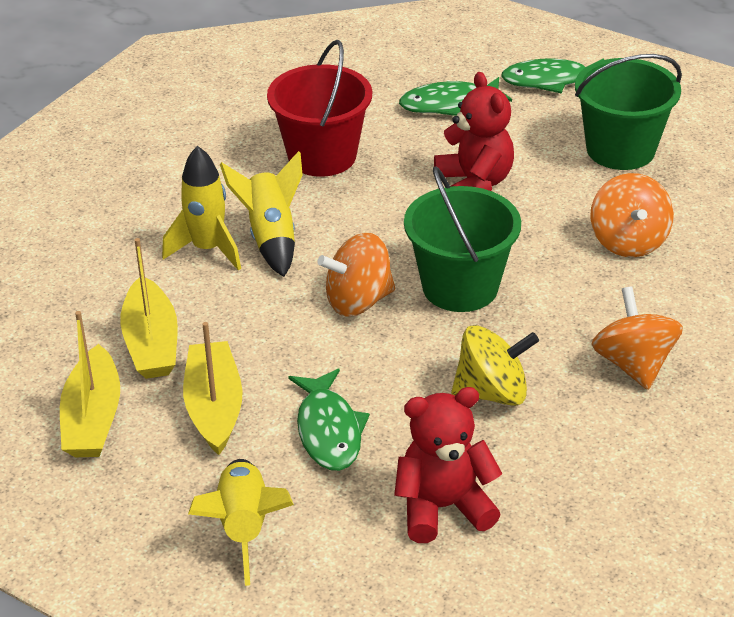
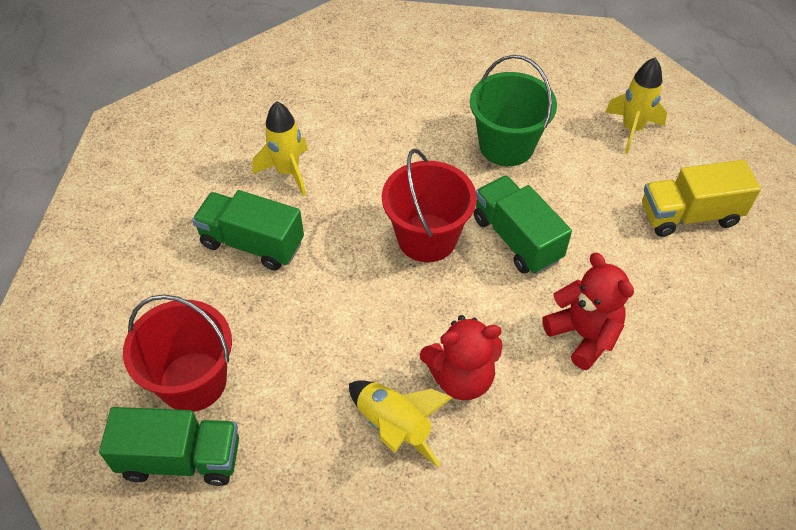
green bucket: [404,166,521,312] [575,54,682,170] = 2 -> [470,55,557,166] = 1
green fish: [288,369,370,471] [399,77,512,116] [501,58,604,93] = 3 -> none = 0
green truck: none = 0 -> [99,407,239,486] [192,190,304,271] [474,175,572,274] = 3
orange spinning top: [317,233,395,317] [590,173,674,257] [591,286,683,390] = 3 -> none = 0
red bucket: [267,40,372,177] = 1 -> [123,294,232,412] [382,149,477,262] = 2
yellow boat: [60,311,120,457] [120,238,178,379] [183,322,243,455] = 3 -> none = 0
yellow spinning top: [451,325,539,406] = 1 -> none = 0
yellow truck: none = 0 -> [642,160,761,237] = 1

